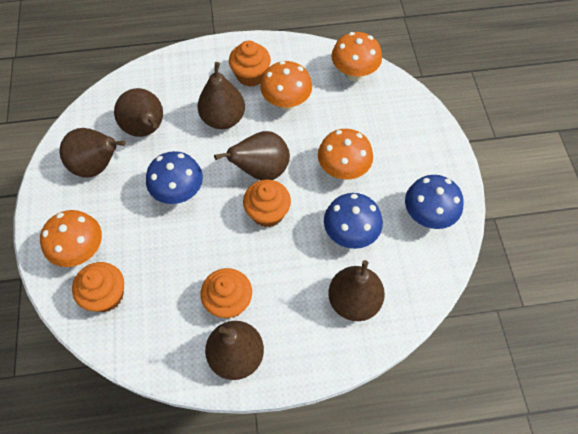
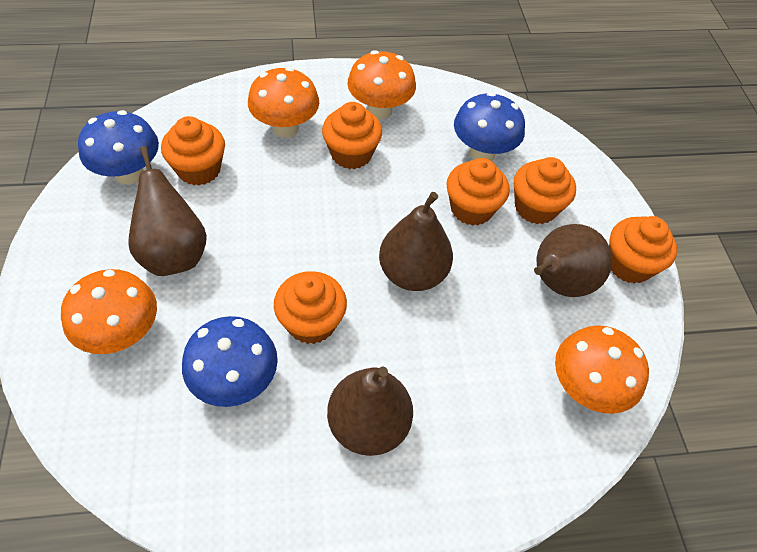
brown pear: [60,128,126,178] [114,88,163,137] [198,62,245,129] [205,321,264,380] [214,131,290,180] [328,260,385,321] = 6 -> [128,146,207,276] [327,366,413,456] [379,192,453,291] [534,224,612,297] = 4
orange cupcake: [72,262,124,312] [200,268,252,318] [229,41,271,87] [243,180,291,227] = 4 -> [161,116,225,185] [274,271,347,344] [322,102,382,169] [446,158,510,226] [514,157,576,224] [609,216,677,284] = 6

